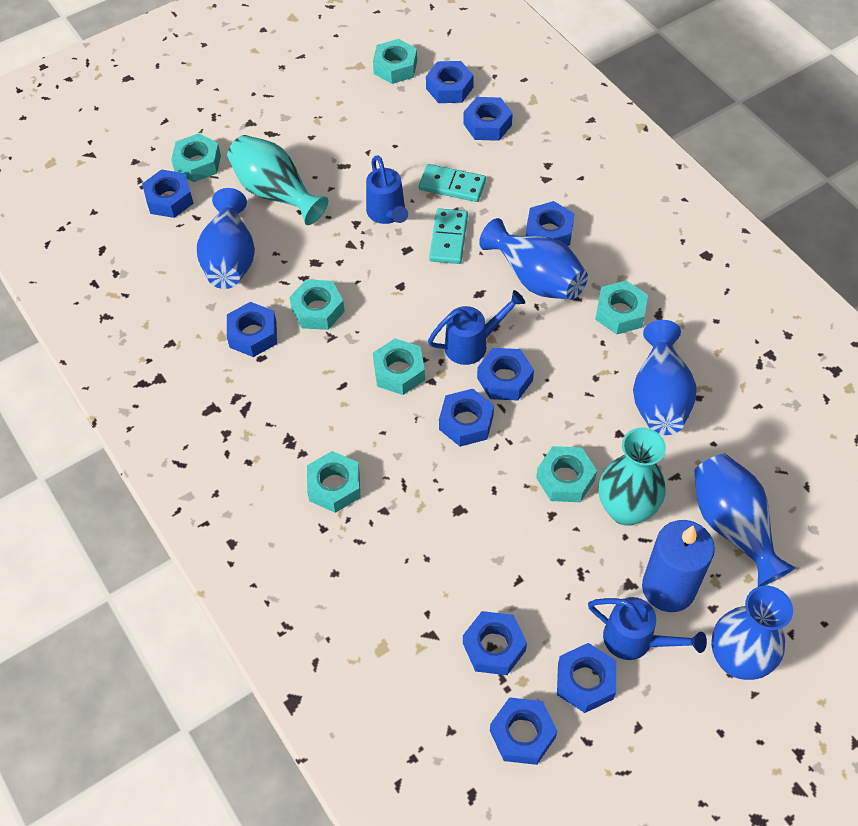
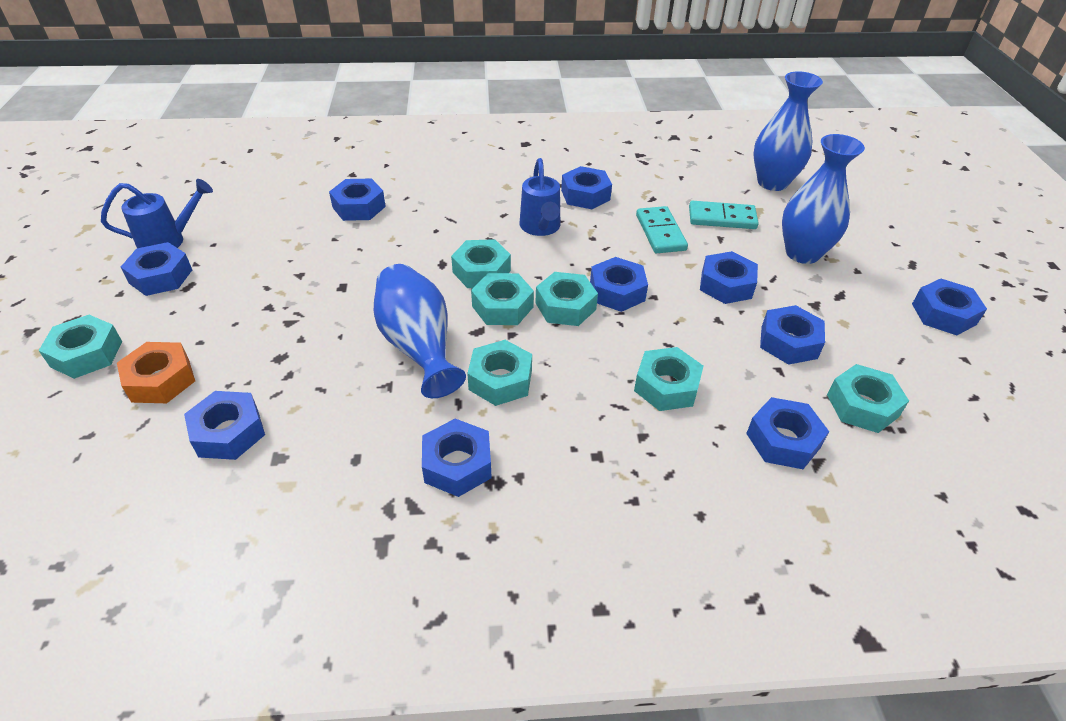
blue candle: [642,520,715,612] = 1 -> none = 0
blue vase: [197,188,255,289] [479,218,588,300] [633,320,697,435] [694,453,796,587] [711,586,793,680] = 5 -> [374,264,466,398] [753,71,823,191] [782,134,865,264] = 3
blue watering can: [366,155,408,224] [428,290,525,365] [588,597,707,660] = 3 -> [101,179,213,248] [520,158,560,236] = 2
orange nut: none = 0 -> [117,342,195,403] = 1
turquoise vase: [227,135,328,225] [599,428,666,526] = 2 -> none = 0

